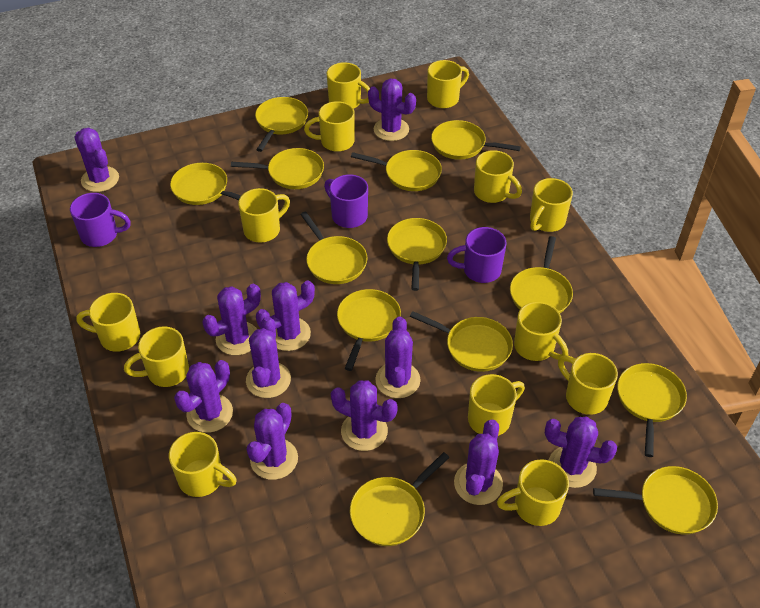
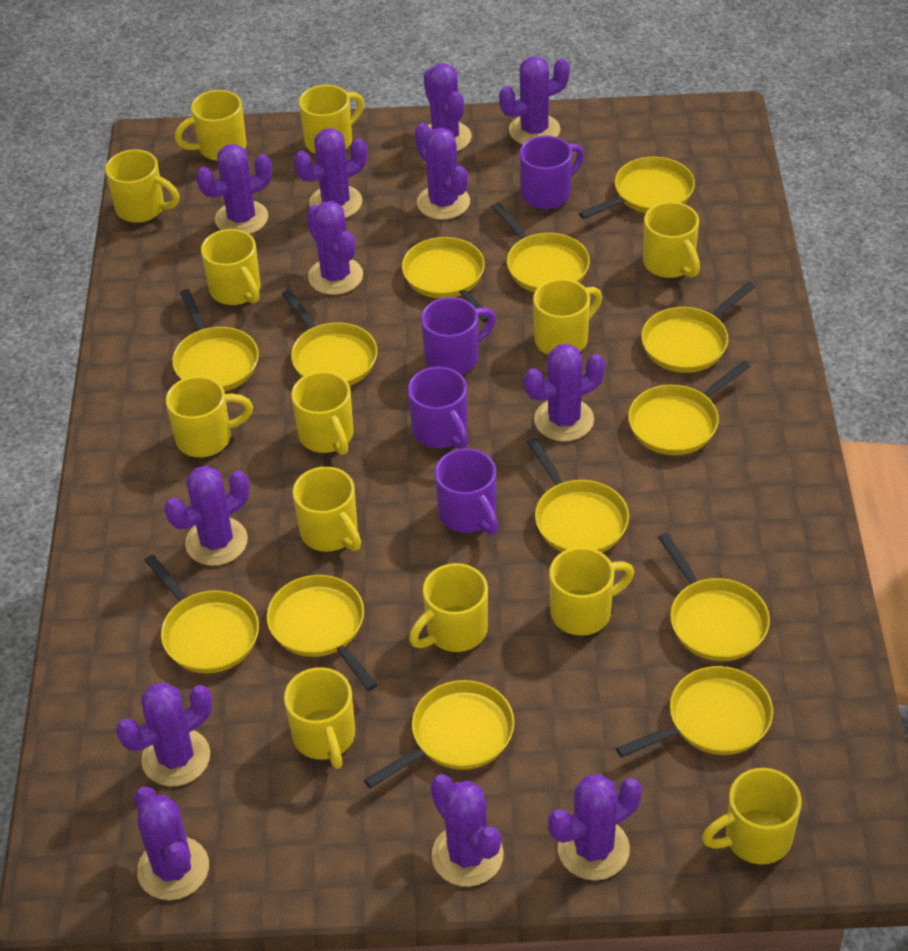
purple cactus: [75,128,119,192] [174,360,233,433] [202,284,261,355] [246,316,291,398] [247,403,298,480] [256,281,315,351] [331,380,398,451] [368,78,416,141] [375,316,421,398] [454,419,503,505] [545,416,617,488] = 11 -> [116,682,212,786] [134,787,209,900] [165,466,249,566] [196,144,272,234] [294,128,367,218] [306,201,363,295] [415,123,470,220] [424,64,471,151] [430,774,504,887] [499,56,570,144] [524,344,605,442] [548,774,642,880] = 12
purple mug: [70,193,131,247] [324,174,368,228] [447,227,507,283] = 3 -> [408,367,468,449] [421,297,496,375] [435,448,498,535] [519,136,584,209] = 4

